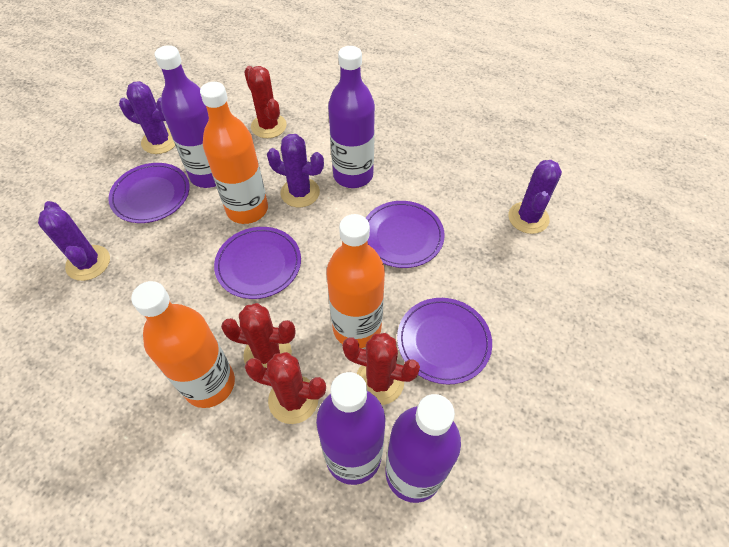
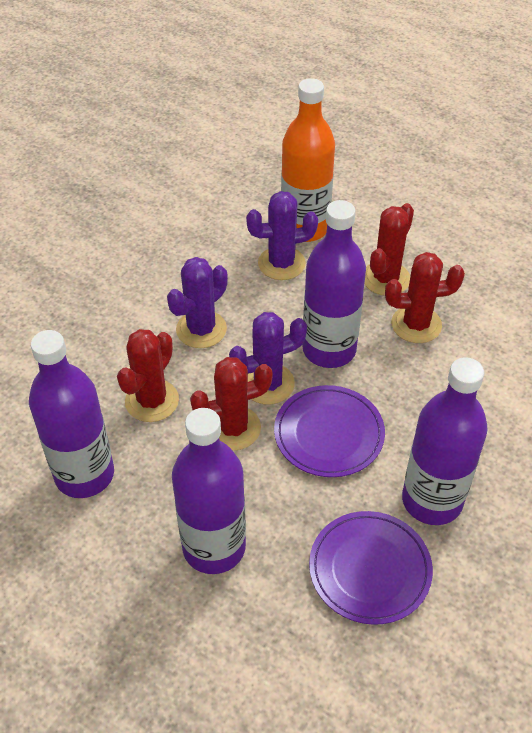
orange bottle: [131,281,235,408] [200,82,268,224] [326,214,385,348] = 3 -> [281,78,335,242] = 1
purple cactus: [38,201,110,281] [119,81,175,154] [267,134,324,207] [508,160,562,234] = 4 -> [167,257,228,348] [229,312,307,405] [246,191,318,280] = 3
purple plate: [108,163,190,223] [214,227,301,299] [366,201,445,268] [397,298,492,385] = 4 -> [274,385,385,477] [309,511,433,625] = 2

